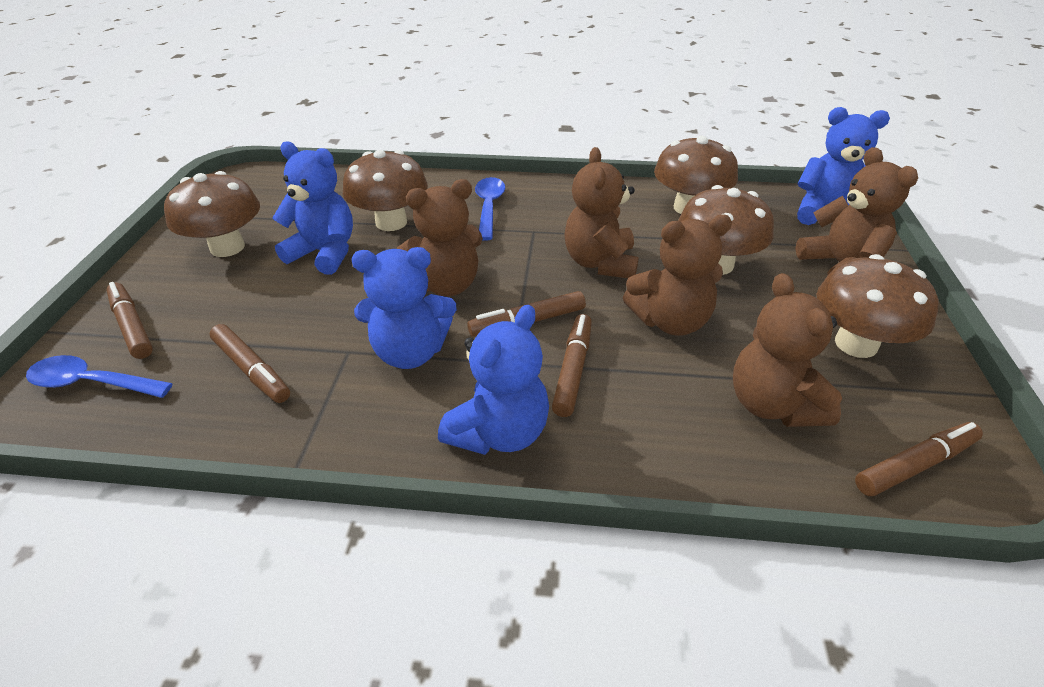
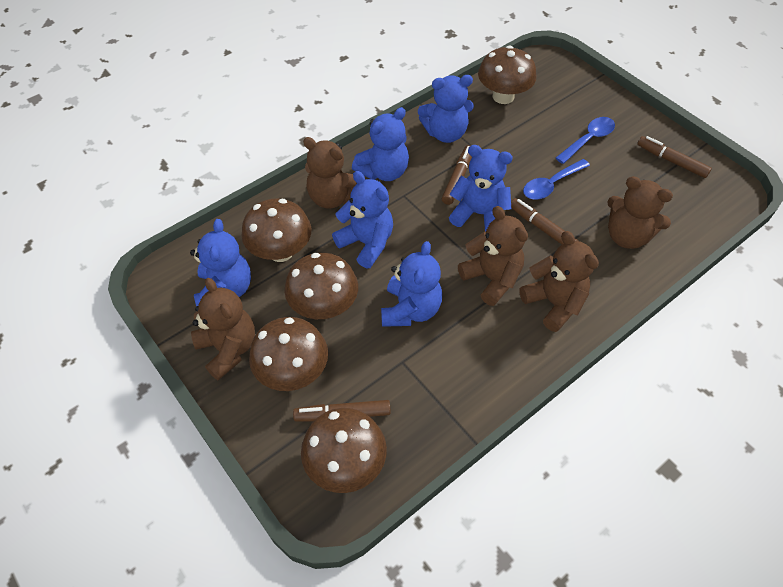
blue teddy bear: [272,142,353,275] [352,247,457,369] [438,305,549,455] [797,107,890,225] = 4 -> [190,219,251,306] [332,171,393,268] [352,107,409,181] [381,241,442,327] [418,75,474,143] [449,145,513,232] = 6
brown marker: [106,282,153,359] [210,324,290,403] [467,291,586,337] [552,314,592,417] [855,422,983,496] = 5 -> [293,400,391,422] [442,145,472,205] [511,198,579,244] [637,136,712,178] = 4

